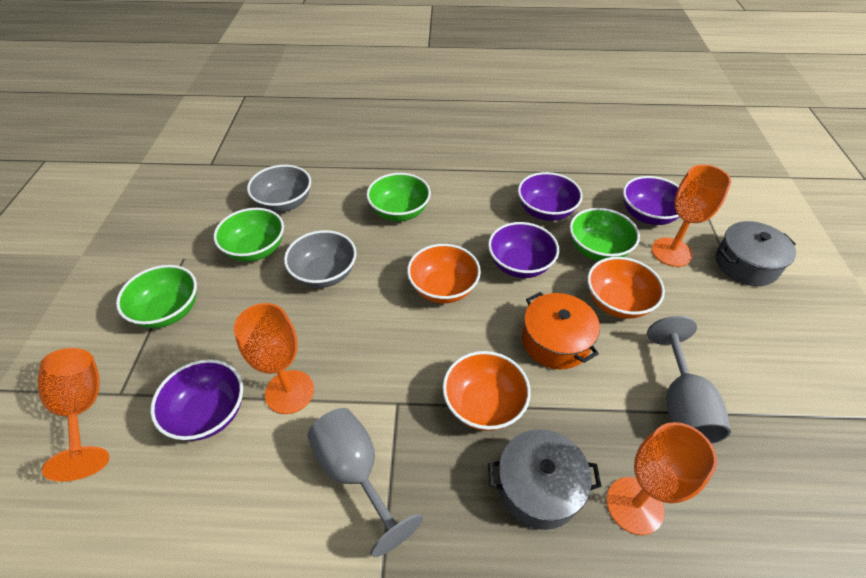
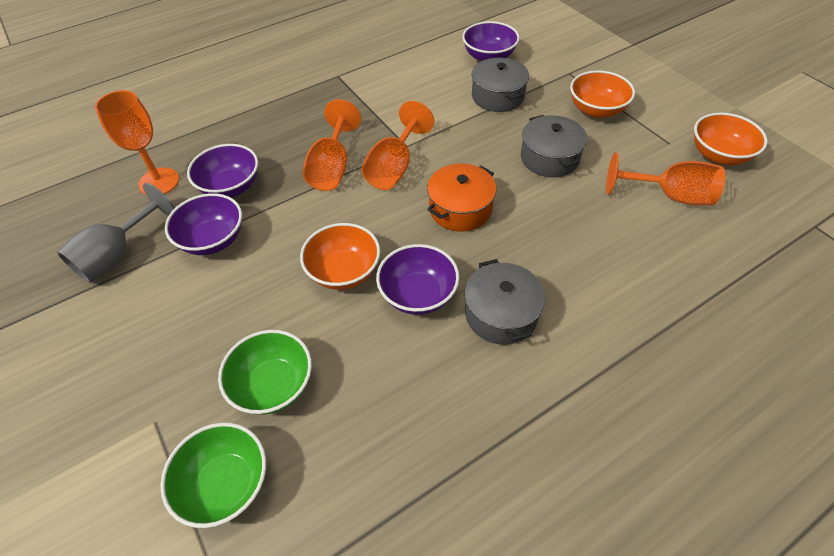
green bowl: [116,265,197,328] [214,208,284,262] [366,173,431,221] [570,208,640,261] = 4 -> [160,422,266,528] [218,330,312,414] = 2
grey bowl: [247,165,311,212] [284,230,357,288] = 2 -> none = 0
grey goblet: [307,408,423,557] [647,316,731,444] = 2 -> [57,183,175,283] = 1
grey pot: [488,429,602,530] [716,221,796,286] = 2 -> [464,259,545,344] [472,58,529,112] [521,115,587,177] = 3

